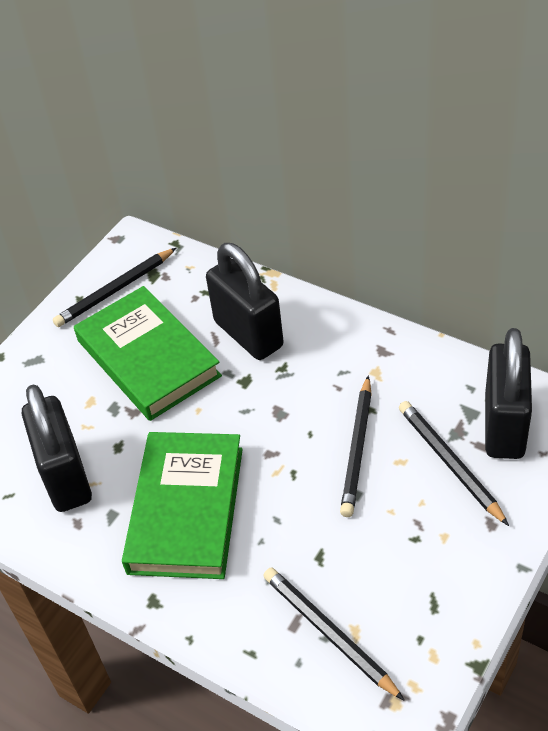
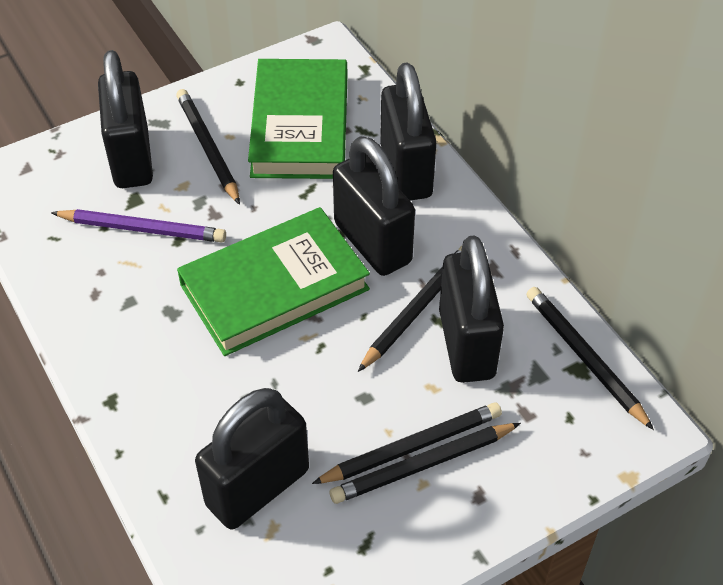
black padlock: [22,384,92,512] [206,243,284,360] [485,328,532,459] = 3 -> [98,50,153,188] [195,388,309,529] [333,136,415,276] [380,63,437,200] [439,235,504,383] = 5
black pencil: [53,248,176,327] [263,567,404,700] [340,375,372,517] [399,401,509,526] = 4 -> [176,89,240,205] [312,402,502,484] [330,423,521,504] [358,246,462,372] [526,287,654,430] = 5
purple pencil: none = 0 -> [51,209,226,242] = 1

